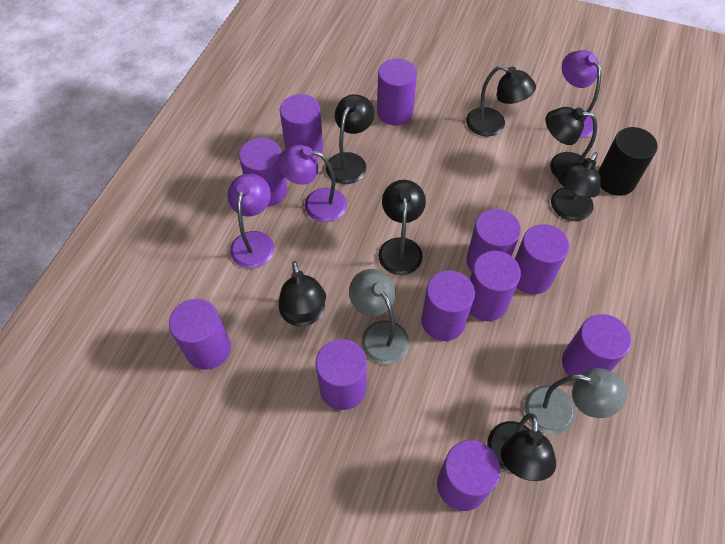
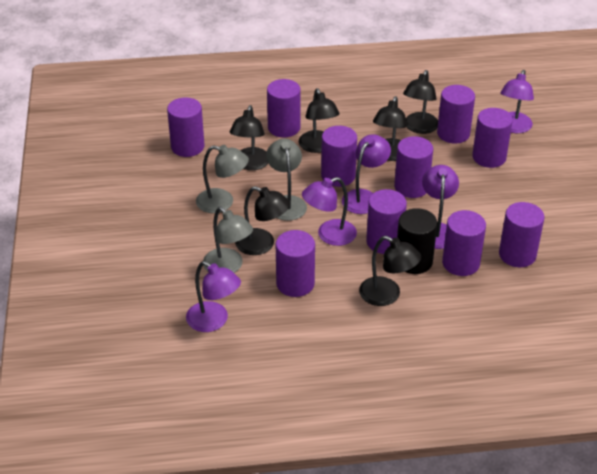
black lamp: [279,261,326,326] [326,94,374,184] [378,180,426,275] [466,65,536,137] [487,413,556,481] [546,107,597,178] [551,152,601,221] = 7 -> [230,105,268,170] [235,186,290,255] [299,88,340,153] [359,236,421,306] [373,96,407,161] [403,70,438,134] = 6
grey lamp: [349,269,409,364] [525,368,627,434] = 2 -> [196,145,249,213] [203,207,253,273] [266,139,307,221] = 3
purple cylinder: [169,299,231,370] [239,138,287,207] [280,94,323,157] [316,339,367,410] [377,58,417,126] [421,270,475,341] [437,440,501,511] [466,209,521,271] [470,251,521,321] [515,224,569,294] [562,314,632,381] = 11 -> [167,98,204,157] [267,79,301,137] [276,230,315,297] [321,126,357,187] [366,189,407,254] [394,136,433,198] [437,85,475,143] [442,210,486,276] [472,108,513,168] [499,202,544,267] = 10
purple lamp: [228,173,274,268] [278,145,347,222] [562,50,601,138] = 3 -> [186,261,241,332] [302,177,357,246] [342,134,391,214] [422,165,459,249] [500,70,534,133] = 5

